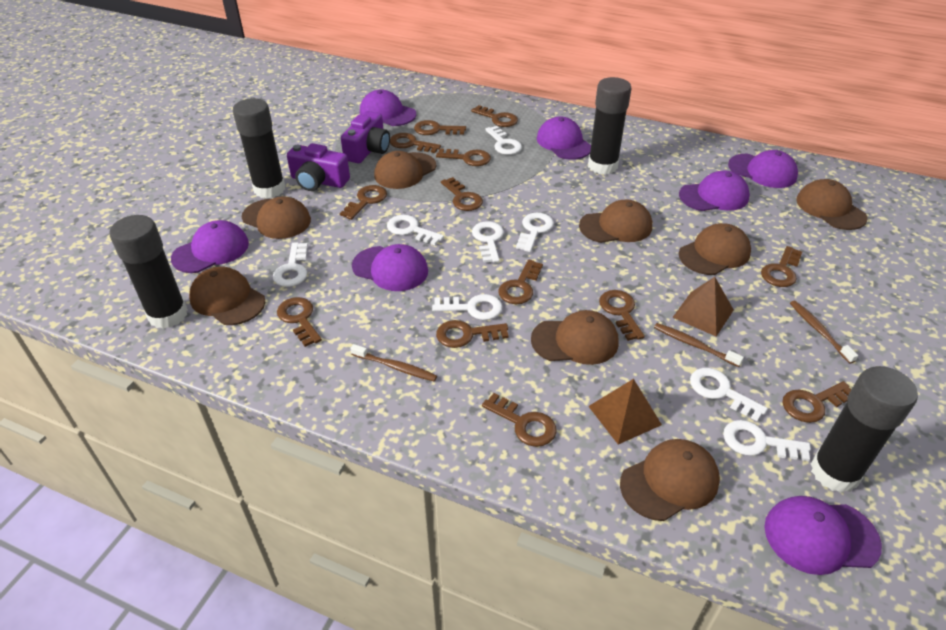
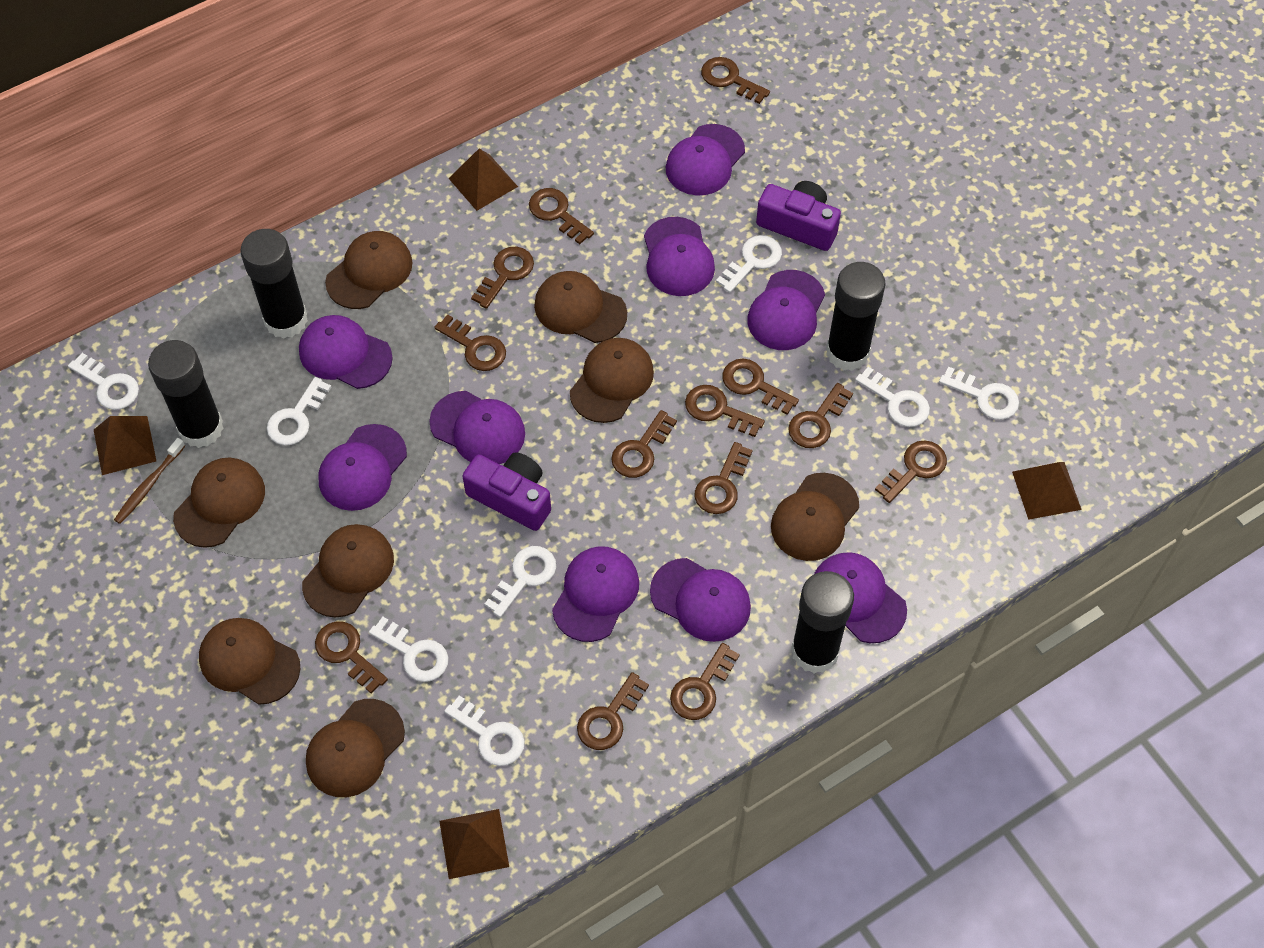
brown pyramid: [588,379,662,445] [672,277,734,337] = 2 -> [94,416,156,475] [439,809,509,879] [448,148,518,211] [1012,462,1082,520] = 4
brown toothbrush: [350,344,437,381] [654,323,744,367] [790,301,858,364] = 3 -> [114,438,185,524] = 1
purple cap: [171,220,249,273] [352,244,428,291] [360,89,416,126] [537,116,591,160] [679,171,750,211] [728,150,798,188] [765,496,882,575] = 7 -> [299,315,393,389] [318,424,407,511] [429,391,525,464] [552,546,639,642] [644,217,715,296] [650,558,751,642] [666,124,745,196] [747,270,825,350] [814,552,907,643] = 9

